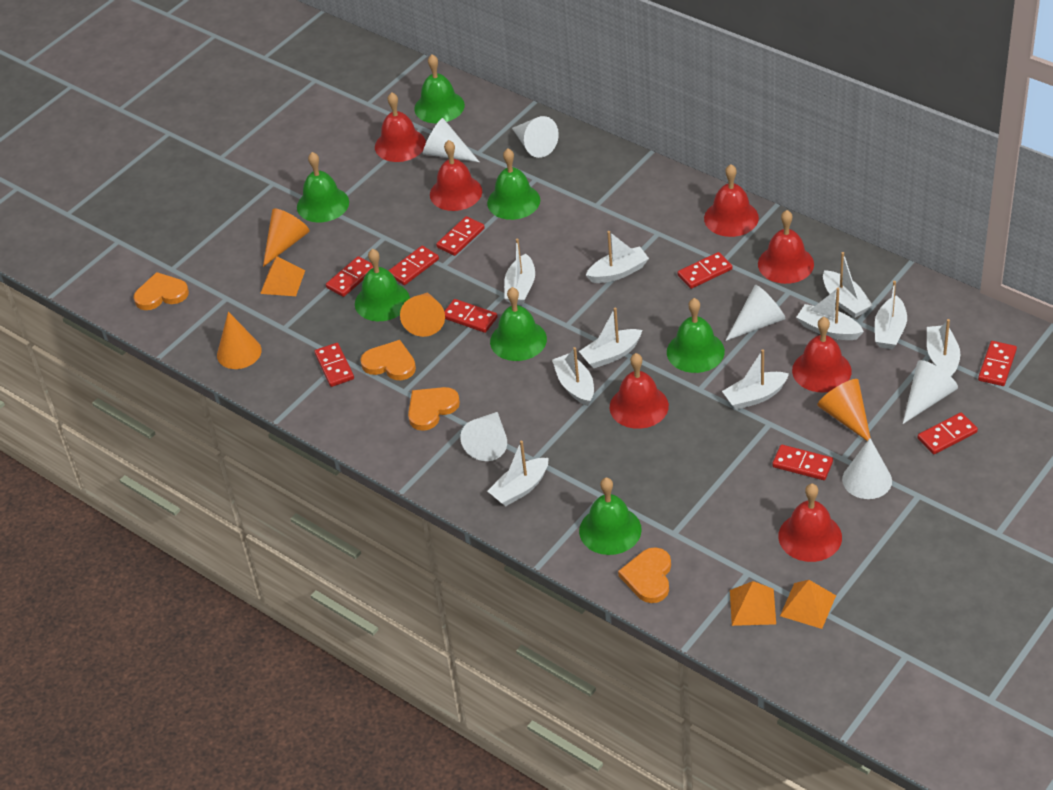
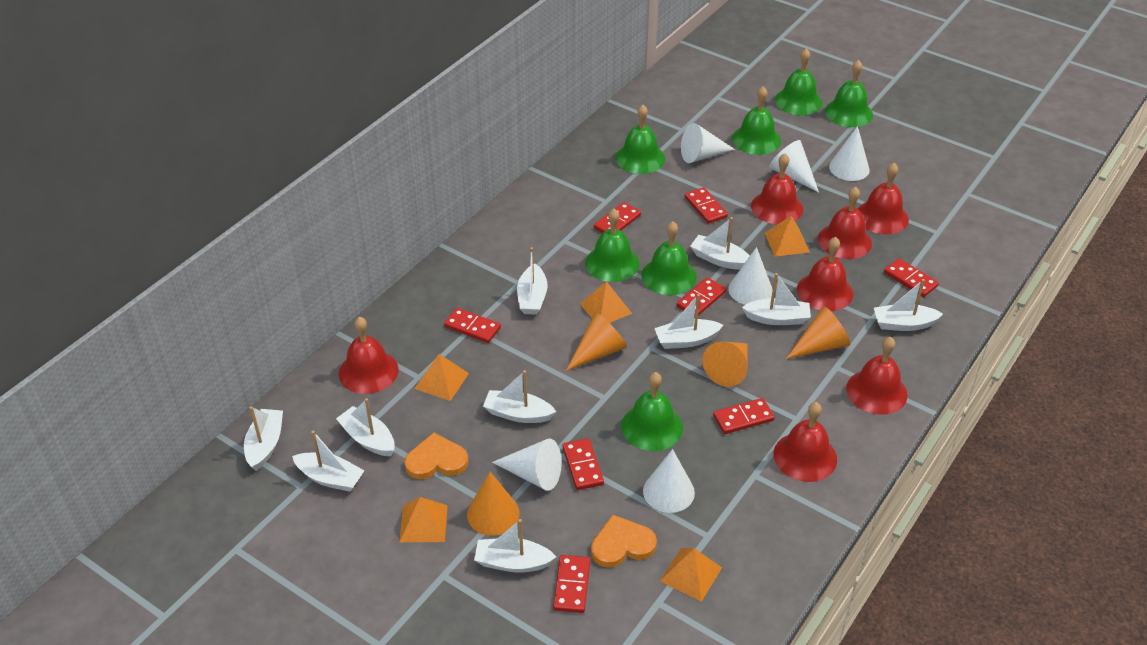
orange heart: [134,272,189,310] [360,340,416,380] [408,387,460,431] [618,547,671,603] = 4 -> [404,433,468,479] [591,515,657,567] = 2
orange pyramid: [260,256,305,296] [730,581,776,626] [780,580,836,629] = 3 -> [399,497,448,542] [414,354,469,401] [580,281,632,323] [660,548,722,602] [765,216,810,257] = 5
red domino: [314,343,354,387] [326,256,373,297] [388,246,439,285] [436,216,485,256] [444,299,498,333] [678,252,732,289] [772,445,833,480] [918,412,978,454] [978,341,1017,386] = 9 -> [444,308,501,343] [553,555,590,613] [563,438,604,490] [594,202,641,233] [676,277,726,317] [685,187,728,224] [713,398,775,434] [884,258,939,297] = 8

